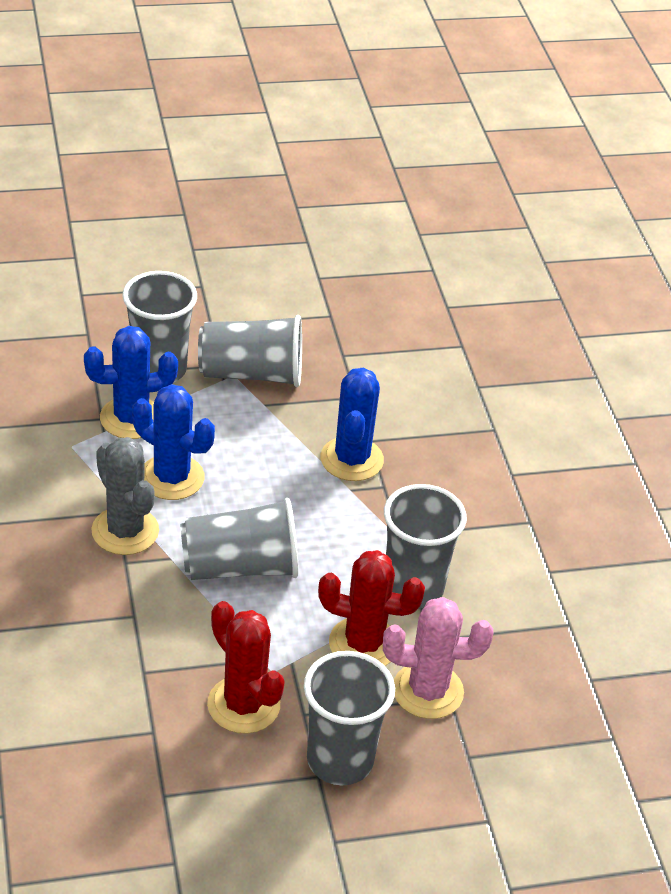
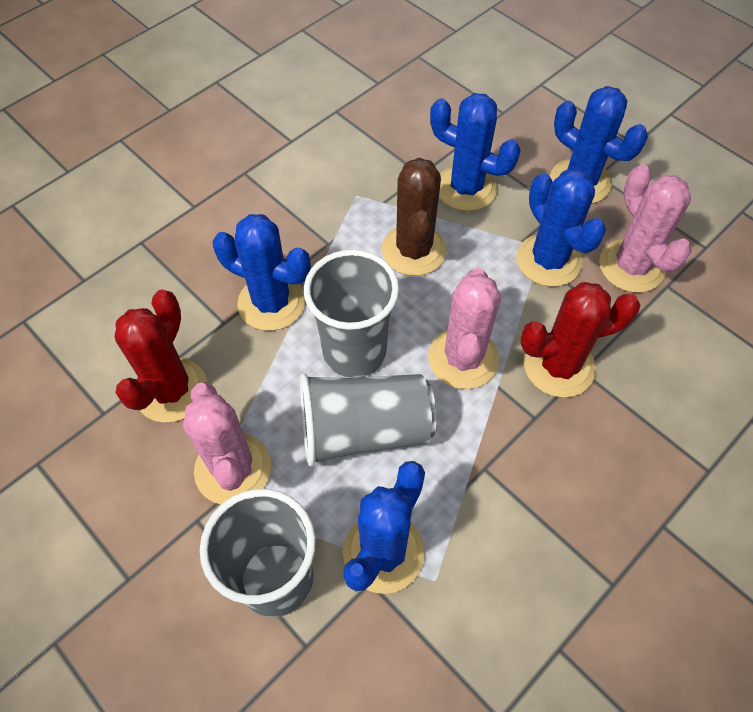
blue cactus: [84,326,178,439] [132,384,215,500] [321,368,384,481] = 3 -> [212,214,311,331] [343,461,425,594] [430,93,521,211] [516,169,606,287] [550,86,648,204] = 5
brown cactus: none = 0 -> [382,158,447,276] = 1
grey cactus: [91,437,159,555] = 1 -> none = 0
grey cup: [122,271,197,383] [180,498,299,580] [198,315,302,387] [304,651,395,785] [384,484,467,609] = 5 -> [200,489,316,617] [300,373,436,467] [304,250,399,378] = 3
pink cactus: [383,597,493,719] = 1 -> [183,382,271,504] [428,268,501,389] [599,164,692,293] = 3

